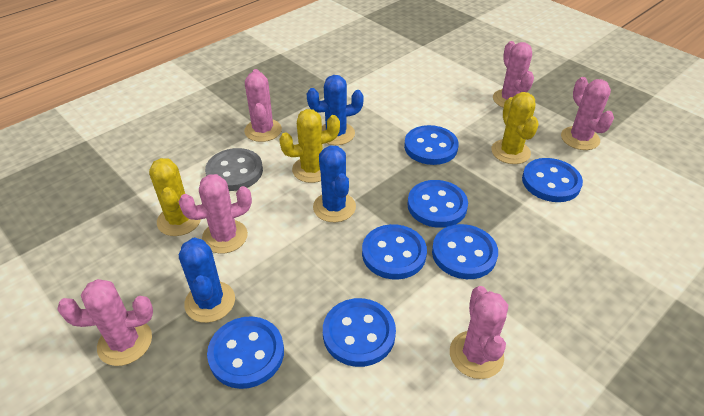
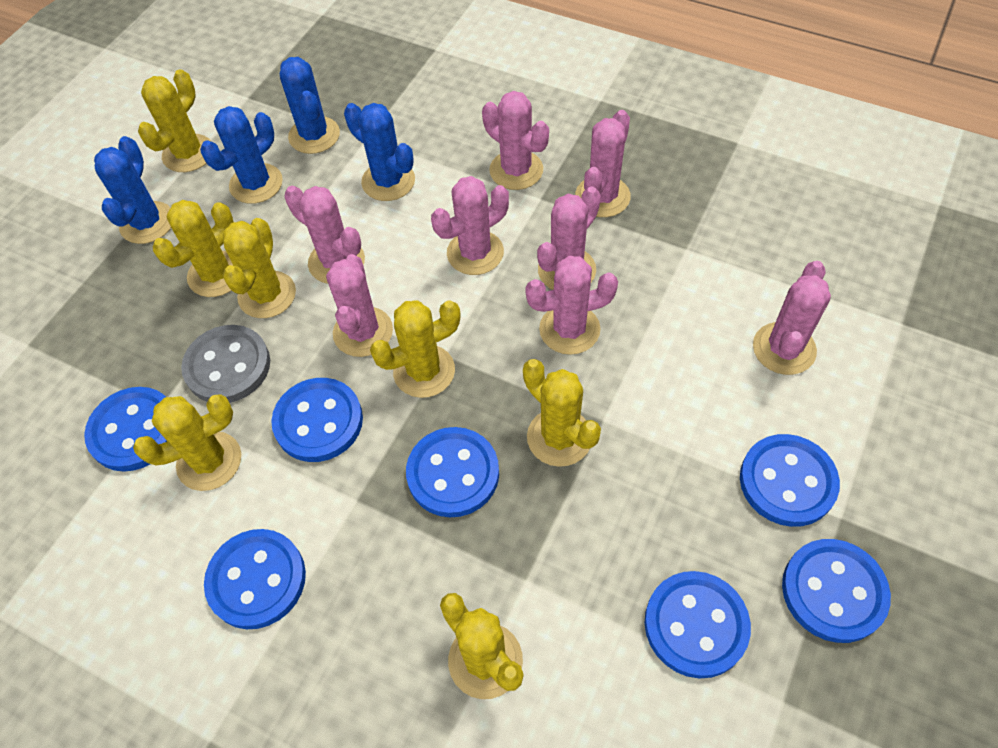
blue cactus: [179,237,235,323] [307,75,364,145] [313,145,356,222] = 3 -> [94,136,171,244] [200,106,283,204] [280,57,340,154] [344,103,415,201] = 4
pink cactus: [57,279,153,366] [179,174,252,254] [244,69,282,142] [450,286,508,379] [493,41,534,108] [561,77,614,150] = 6 -> [284,186,365,284] [326,254,393,357] [431,176,509,275] [482,91,549,190] [525,256,618,355] [537,187,601,290] [575,110,631,217] [753,261,831,375] = 8
yellow cactus: [149,158,201,236] [279,109,340,183] [491,92,539,164] = 3 -> [133,394,241,491] [138,69,212,172] [153,200,233,297] [223,218,296,318] [370,300,460,398] [440,593,523,699] [523,359,601,467] = 7

